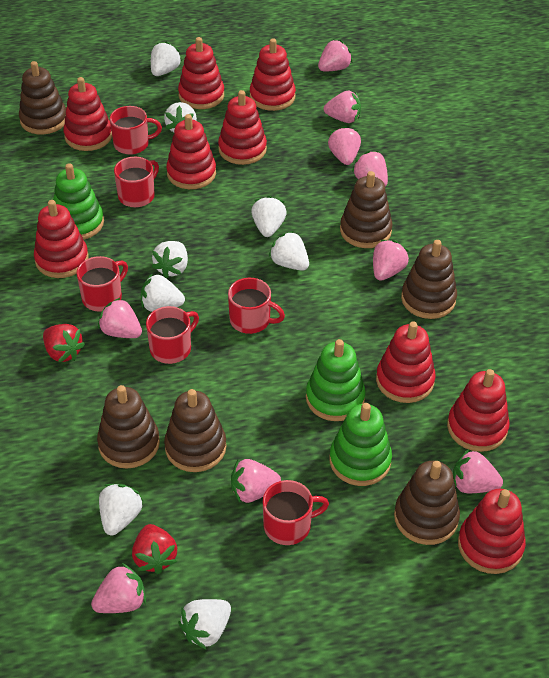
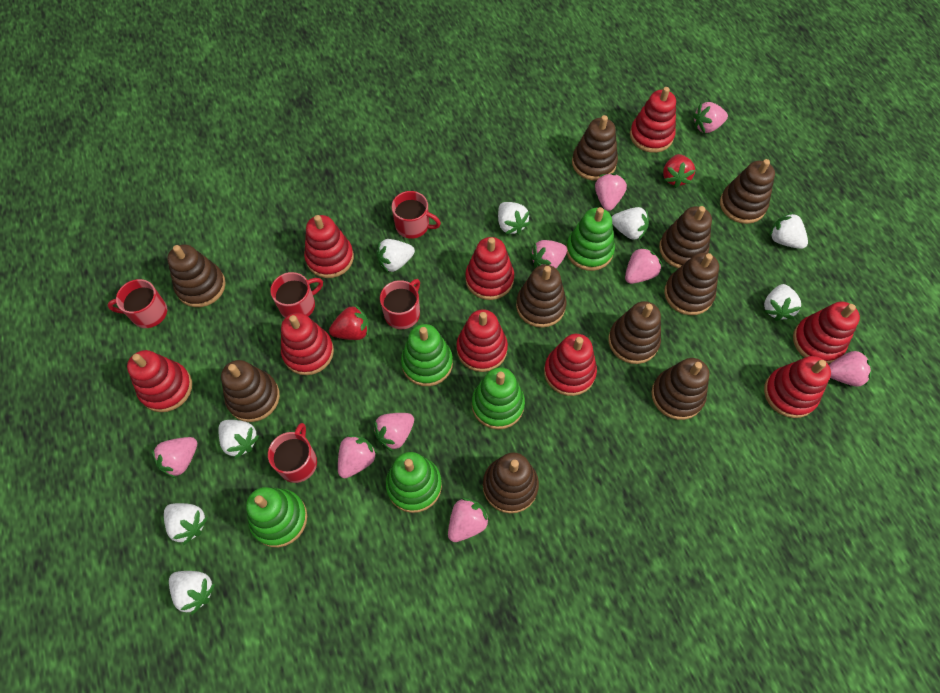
brown stacking toy: [19,61,66,135] [97,385,160,468] [164,389,226,472] [340,171,393,248] [394,461,460,545] [401,240,457,319] = 6 -> [167,244,226,307] [221,360,280,422] [483,453,539,513] [516,265,566,328] [572,115,618,181] [608,301,661,364] [652,358,709,420] [659,206,712,268] [664,252,719,315] [720,159,775,224] = 10
green stacking toy: [53,163,104,240] [306,339,366,421] [329,403,392,486] = 3 -> [246,487,307,548] [386,452,442,513] [401,324,453,386] [472,367,525,429] [566,207,615,271] = 5
red mug: [76,256,128,312] [110,106,162,155] [114,157,159,207] [146,306,199,364] [228,278,285,334] [263,480,329,545] = 6 -> [107,279,167,328] [268,423,317,483] [270,272,323,318] [380,279,420,329] [392,191,441,239] = 5

